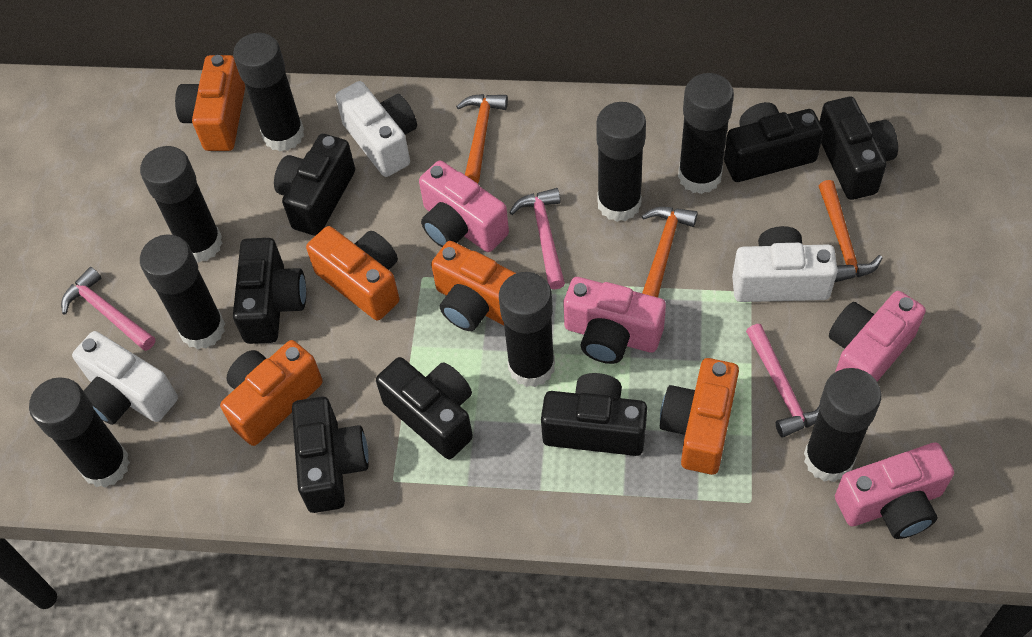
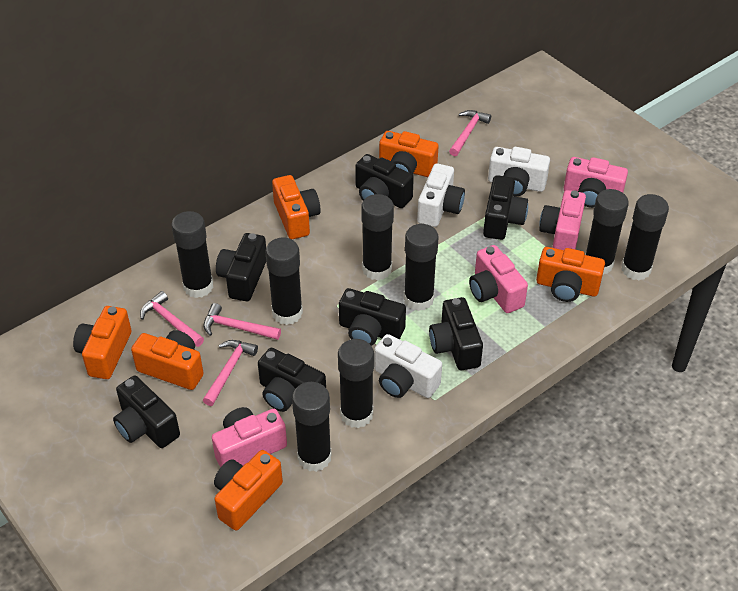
orange camera: [175,55,245,151] [220,340,323,446] [306,226,399,321] [431,241,516,331] [660,358,739,475] = 5 -> [73,306,131,379] [131,330,203,390] [214,450,283,531] [272,175,321,239] [379,131,439,177] [536,247,605,302] = 6
orange hammer: [456,94,508,183] [642,207,698,297] [819,180,882,282] = 3 -> none = 0
pink hammer: [61,267,155,351] [509,188,565,290] [746,324,820,437] = 3 -> [140,291,204,347] [203,340,258,406] [204,303,281,340] [449,110,491,156] = 4

